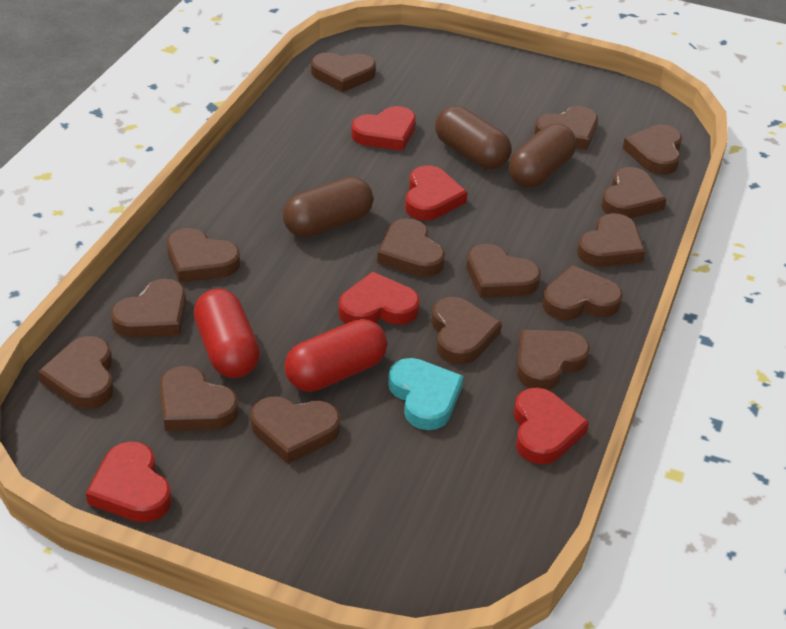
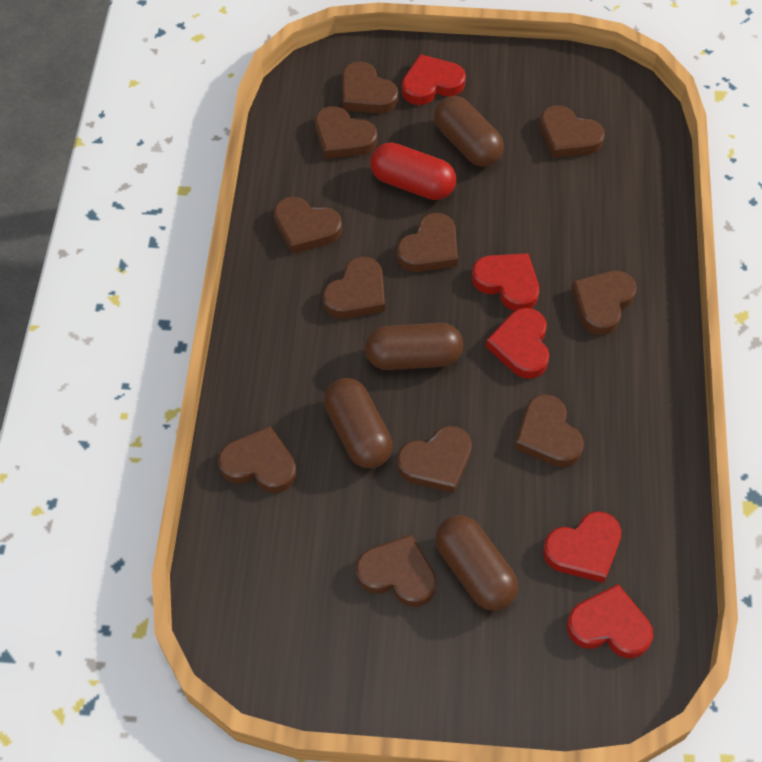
brown capsule: [283,177,373,238] [435,106,511,170] [509,124,576,188] = 3 -> [324,378,393,469] [365,323,463,370] [434,96,504,167] [435,515,518,611] = 4
brown heart: [38,336,114,409] [111,279,186,338] [159,366,238,431] [167,228,240,283] [251,396,340,464] [311,52,376,92] [377,218,445,277] [431,297,502,365] [467,244,541,298] [516,330,590,390] [535,106,598,150] [542,265,623,320] [577,213,645,267] [601,167,666,218] [623,124,682,175] = 15 -> [218,426,297,493] [274,197,342,254] [315,106,377,159] [323,257,385,319] [342,62,398,113] [356,534,437,607] [397,213,458,272] [397,426,472,493] [515,394,584,467] [540,106,605,158] [571,271,637,335] = 11
red capsule: [194,289,260,378] [285,319,387,392] = 2 -> [370,142,456,200] = 1
turquoise heart: [388,358,464,430] = 1 -> none = 0

